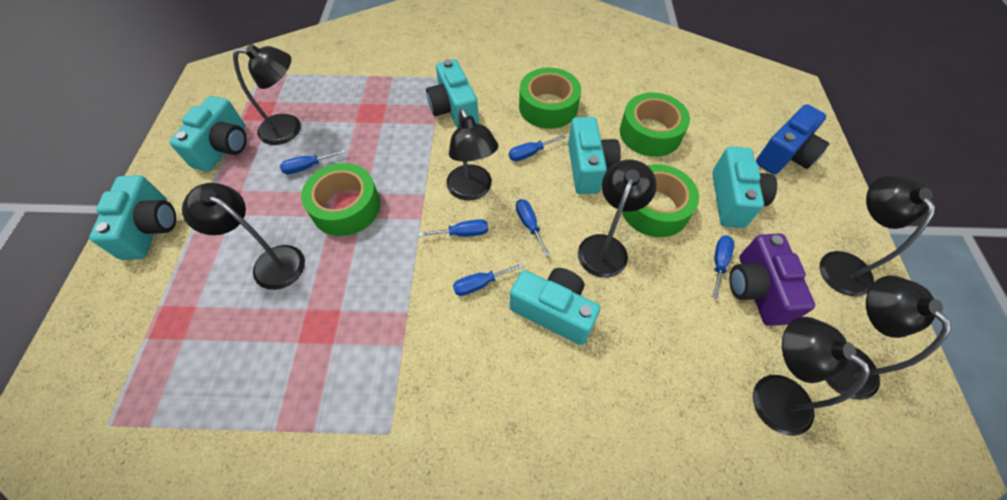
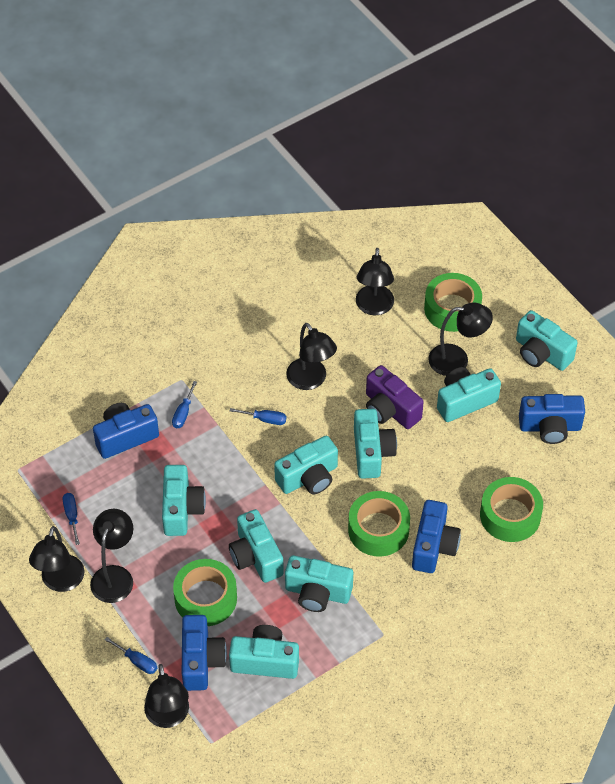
black lamp: [182,183,305,290] [233,44,301,145] [446,108,498,200] [578,160,657,278] [753,317,870,436] [820,175,935,297] [826,275,951,400] = 7 -> [29,526,84,592] [90,509,133,603] [144,664,189,728] [286,323,337,390] [356,248,394,315] [428,303,493,376] = 6
blue camera: [756,104,830,175] = 1 -> [93,403,159,459] [182,615,227,691] [412,500,461,573] [519,394,585,444] = 4
blue screwdriver: [280,150,345,175] [418,219,488,237] [453,263,524,296] [509,135,566,161] [516,199,550,257] [713,236,734,299] = 6 -> [63,493,80,545] [104,637,157,674] [172,381,197,428] [230,408,287,425] = 4
turquoise camera: [89,175,176,260] [169,96,247,172] [426,59,479,129] [510,268,600,345] [568,117,621,194] [712,146,777,228] = 6 -> [162,465,206,536] [229,509,284,583] [229,625,299,679] [274,436,338,494] [285,555,353,612] [354,409,397,479] [437,367,501,422] [516,310,578,371] = 8

